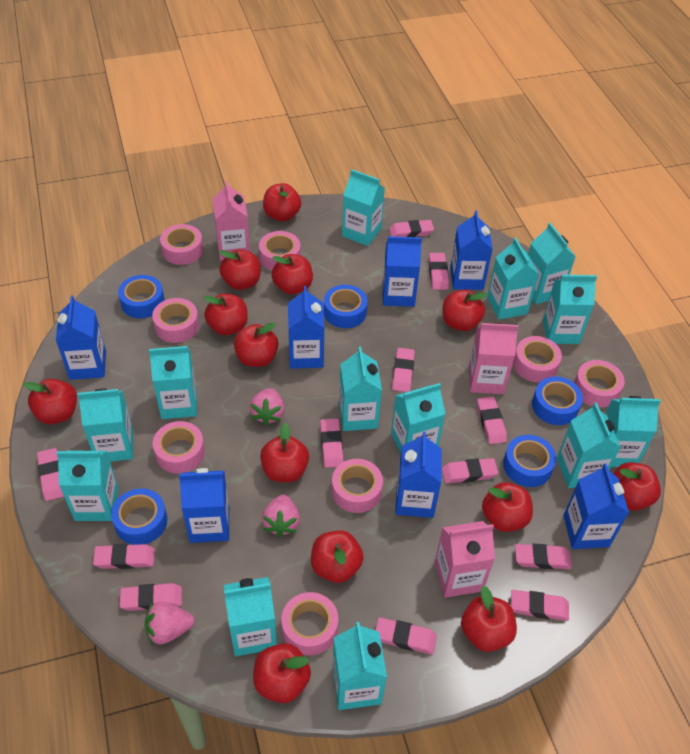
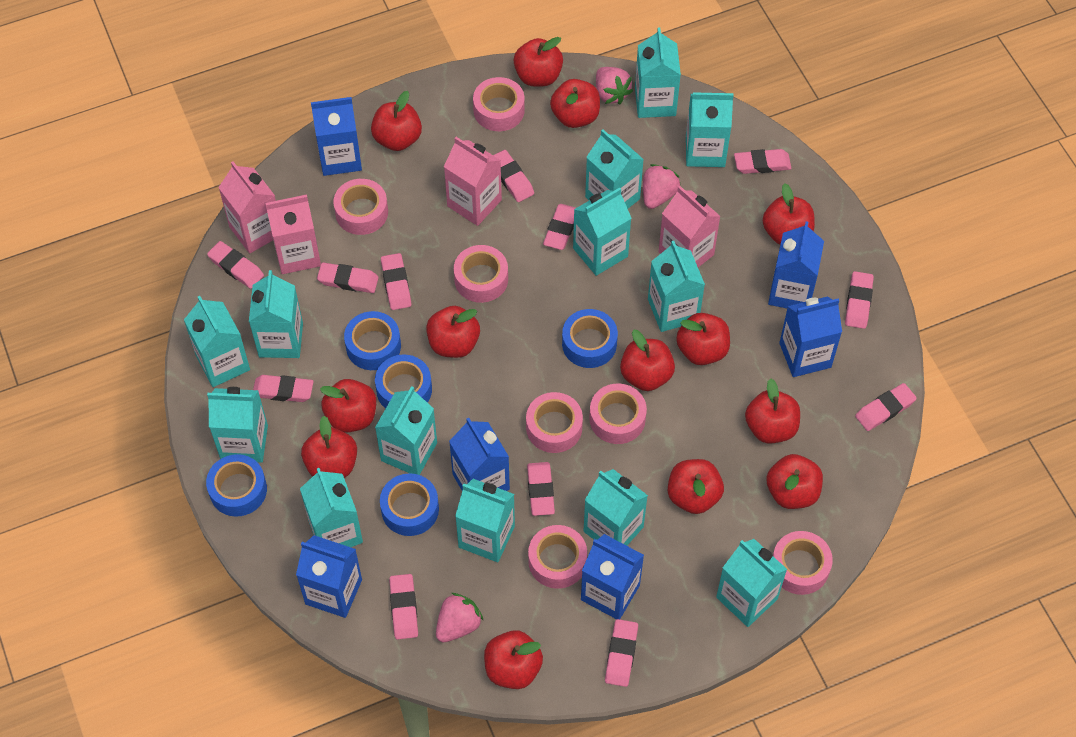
blue carton: [56,295,106,380] [179,468,229,543] [288,286,324,369] [383,236,422,307] [395,432,442,518] [450,210,493,290] [563,464,629,549] = 7 -> [296,535,362,618] [311,97,362,176] [449,418,510,491] [581,534,644,619] [768,221,824,308] [779,296,842,377] = 6
pink carton: [212,180,250,261] [435,521,495,598] [469,323,519,394] = 3 -> [218,161,276,253] [265,195,321,274] [444,137,502,226] [658,186,721,267] = 4
pink tape: [152,298,199,343] [153,421,205,474] [160,224,203,265] [259,231,301,271] [281,592,338,655] [332,459,383,513] [513,336,562,382] [574,360,625,408] = 8 -> [333,179,388,235] [454,245,508,303] [473,77,525,131] [526,392,583,453] [528,525,587,589] [589,384,647,444] [773,531,833,595] = 7

